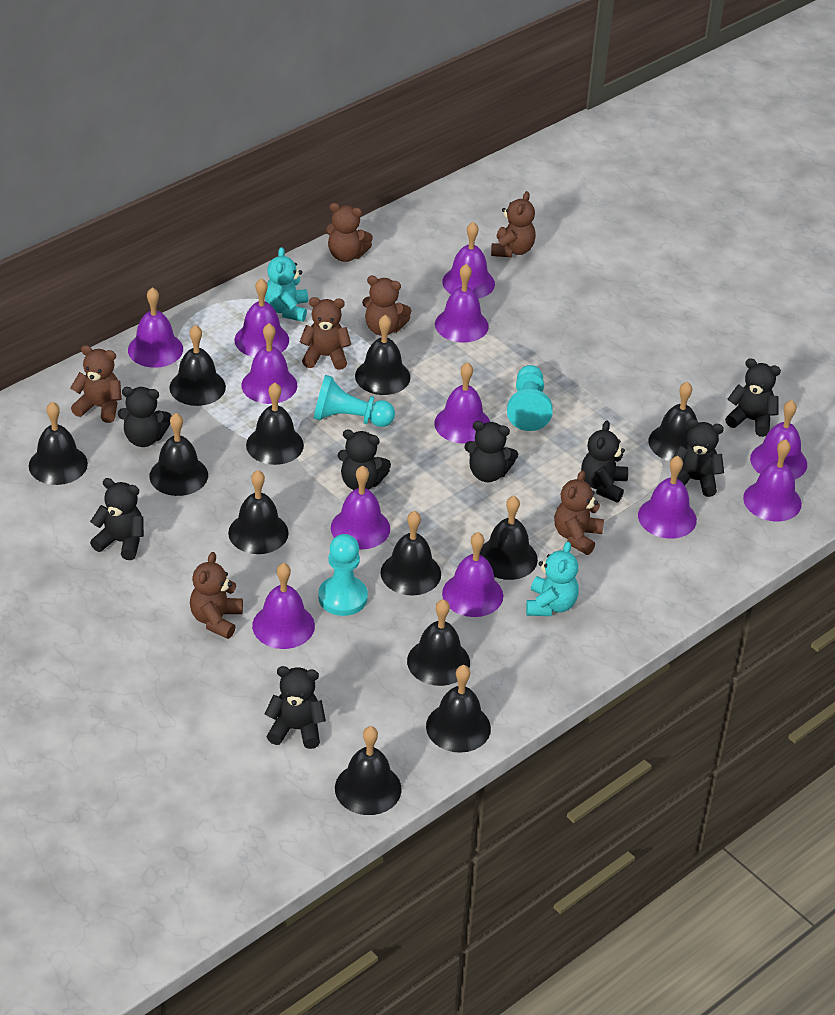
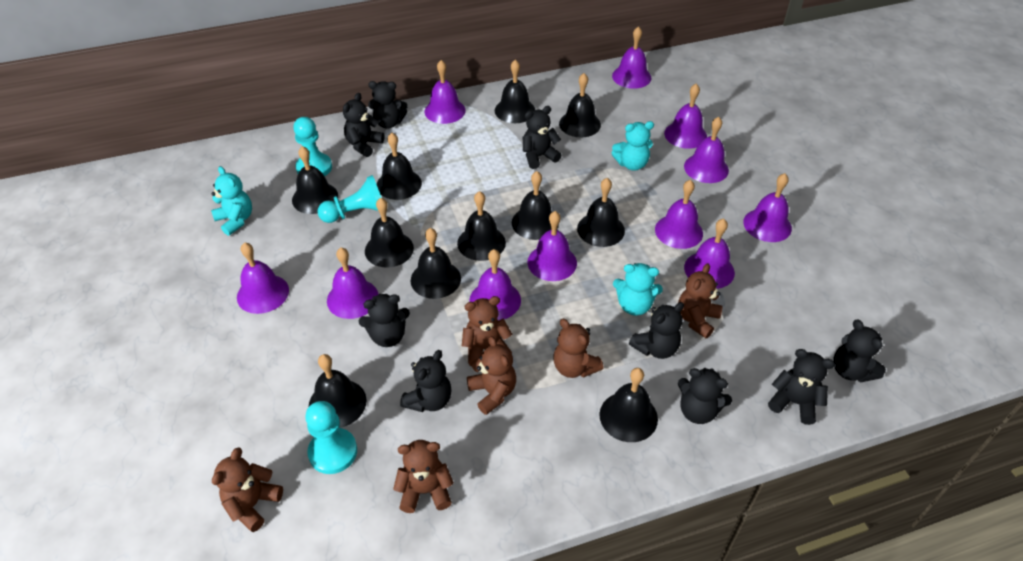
black bell: [29,402,88,485] [149,413,208,496] [169,325,226,406] [228,470,289,554] [246,383,304,465] [335,726,401,815] [355,315,410,395] [380,511,441,596] [407,599,470,686] [426,665,491,753] [480,496,538,580] [649,382,698,461] = 12 -> [292,146,338,214] [309,354,367,428] [365,198,414,268] [377,133,422,200] [411,228,461,299] [457,191,506,261] [495,60,535,123] [512,171,559,240] [559,73,601,137] [577,178,625,247] [599,368,658,442] = 11
black teddy bear: [90,478,144,560] [118,387,171,447] [265,666,326,749] [338,429,391,490] [464,421,518,482] [581,421,628,502] [673,419,724,497] [725,358,781,437] = 8 -> [343,93,385,157] [359,294,410,347] [368,81,407,129] [400,350,452,412] [523,106,562,169] [629,302,684,359] [678,368,732,424] [768,349,835,425] [833,320,886,382] = 9
brown teddy bear: [70,345,122,423] [190,552,243,639] [299,297,351,370] [325,203,373,262] [362,276,412,336] [491,191,536,258] [554,470,604,555] = 7 -> [212,448,283,532] [393,440,454,513] [462,296,512,366] [467,336,516,415] [553,319,604,378] [678,263,723,338] = 6
purple bell: [128,287,183,368] [235,278,289,357] [241,323,297,404] [252,563,315,649] [331,466,390,549] [434,362,490,444] [435,264,489,343] [442,222,495,299] [442,532,503,617] [638,456,697,539] [743,439,802,521] [750,400,807,479] = 12 -> [237,242,289,314] [327,248,378,319] [424,60,466,124] [469,249,521,320] [528,211,577,281] [612,26,651,89] [655,180,703,249] [664,84,707,149] [684,117,729,183] [684,218,735,289] [743,173,792,242] = 11
turquoise teddy bear: [265,247,308,322] [526,542,579,616] = 2 -> [211,166,252,236] [612,121,654,171] [613,263,663,316] = 3

